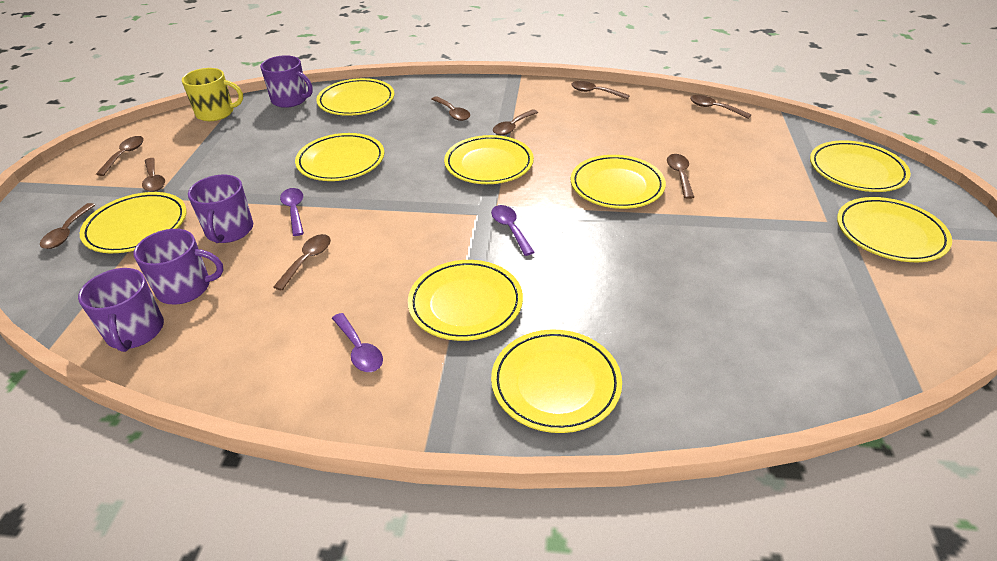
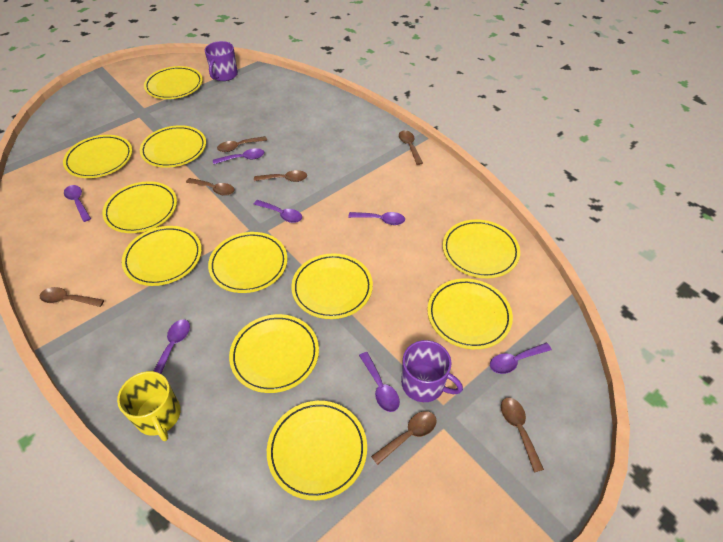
brown spoon: [40,203,95,249] [96,136,144,176] [142,158,165,192] [273,234,331,291] [432,96,470,121] [493,109,538,135] [571,81,630,99] [667,154,694,199] [690,95,752,119] = 9 -> [40,287,104,307] [186,178,234,196] [217,136,267,152] [254,170,307,182] [371,411,437,465] [399,130,423,165] [501,398,544,473] = 7
purple mug: [78,268,164,352] [134,229,224,304] [188,175,253,243] [260,55,313,108] = 4 -> [205,41,238,81] [401,340,463,402] = 2
purple spoon: [280,188,304,236] [332,313,383,372] [491,205,535,256] = 3 -> [64,185,91,222] [153,320,190,374] [213,148,264,164] [254,200,302,223] [348,212,405,225] [359,352,400,412] [490,343,552,374] = 7
yellow plate: [80,192,187,253] [295,133,384,181] [316,78,394,116] [408,260,523,341] [444,135,534,184] [491,330,622,433] [571,155,666,209] [810,140,911,192] [837,197,952,262] = 9 -> [63,135,132,178] [102,181,177,233] [122,226,202,286] [140,125,206,168] [144,66,203,99] [208,232,288,293] [229,314,319,393] [267,401,367,500] [291,253,373,319] [427,279,513,349] [443,219,520,278] = 11

